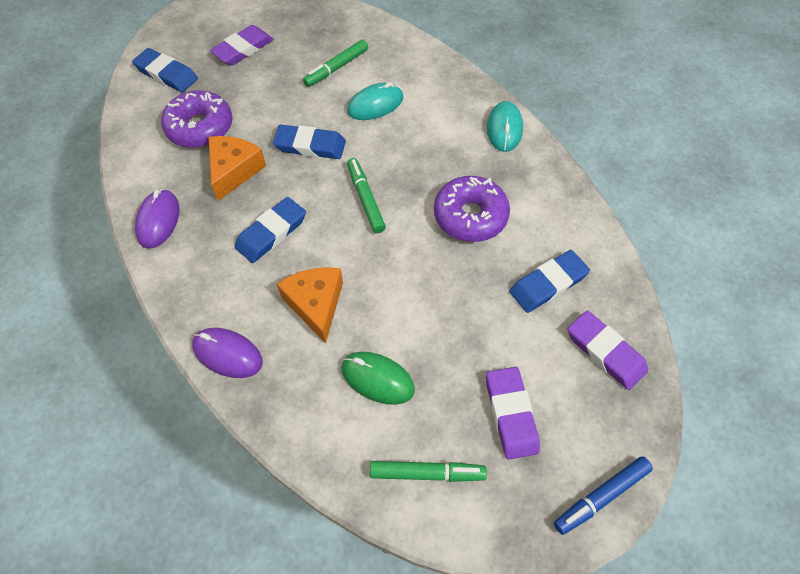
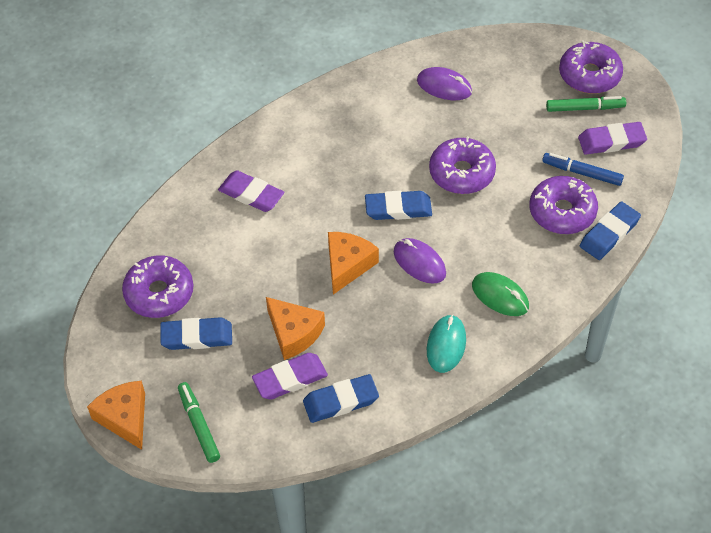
green marker: [303,40,368,87] [347,158,386,233] [370,461,487,482] = 3 -> [178,382,220,463] [546,96,626,112] = 2
orange cheese: [209,136,266,201] [277,267,343,344] = 2 -> [87,381,145,450] [266,297,325,360] [328,232,379,294] = 3
purple donut: [161,90,233,148] [434,176,510,242] = 2 -> [122,255,193,318] [429,137,496,194] [530,176,598,234] [559,40,623,94] = 4
turquoise mouse: [347,82,403,120] [487,101,523,152] = 2 -> [427,314,466,373] = 1

